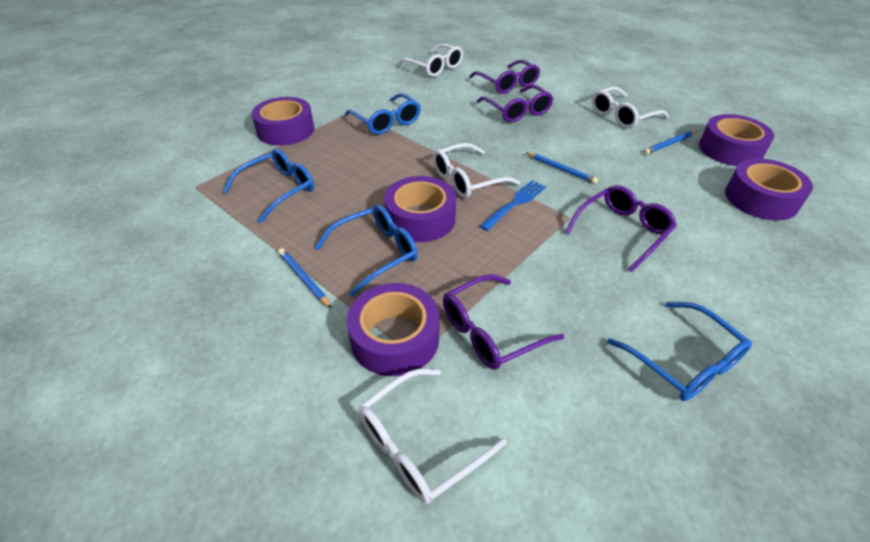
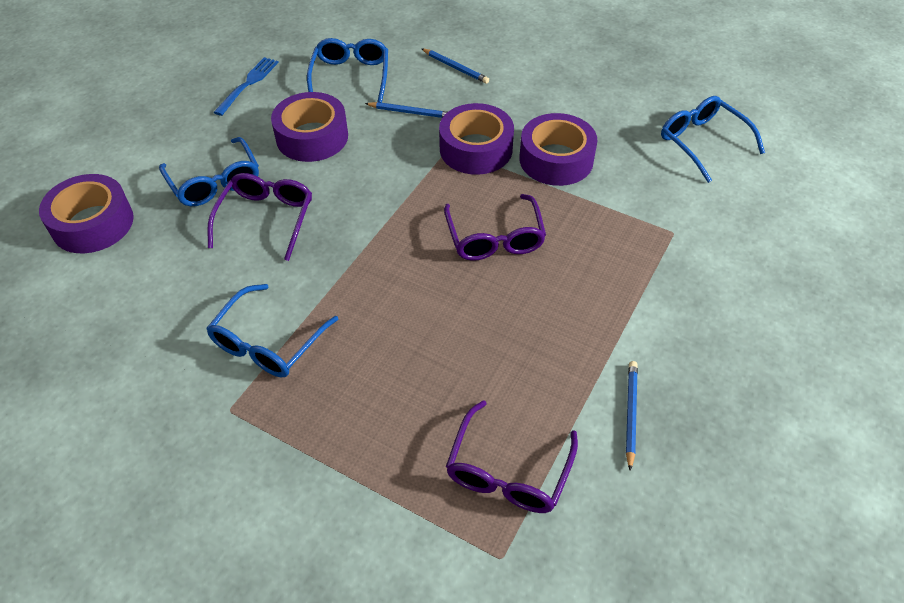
purple glasses: [443,274,564,370] [469,60,540,94] [477,85,553,123] [565,185,677,272] = 4 -> [207,173,312,261] [444,194,546,261] [446,400,578,513] = 3
purple tape: [251,97,314,146] [347,283,440,376] [384,176,456,242] [699,114,774,166] [725,158,813,221] = 5 -> [39,174,134,253] [271,92,348,162] [439,103,514,175] [519,113,598,186] = 4
white glasses: [359,369,506,504] [397,44,463,77] [433,143,520,198] [592,86,669,129] = 4 -> none = 0

